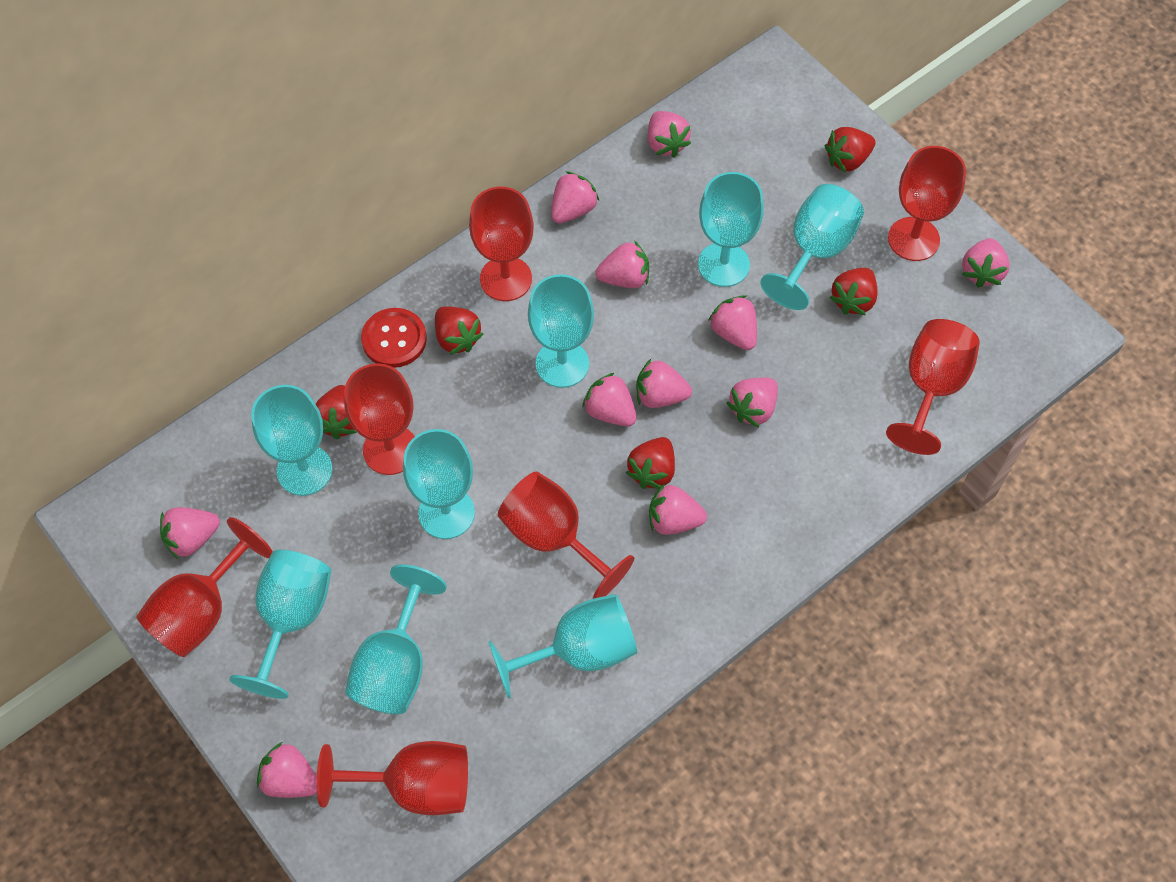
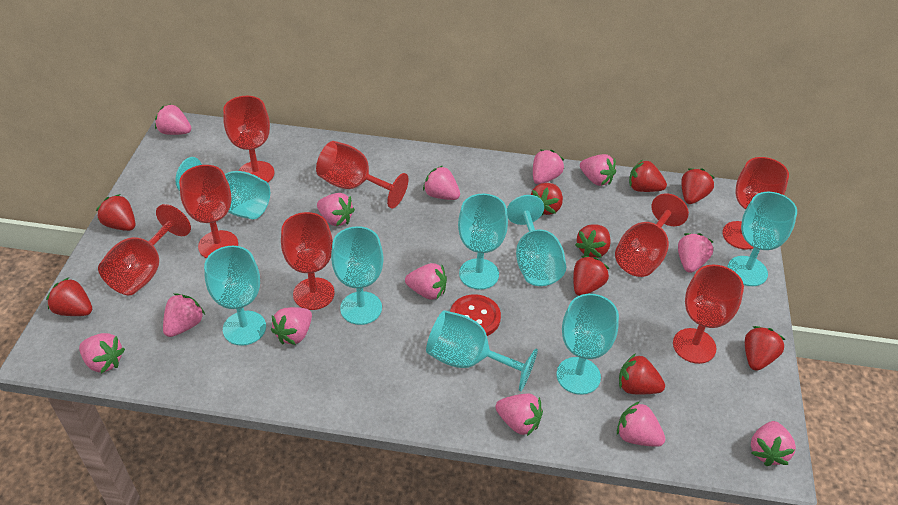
pink strawberry: [160,507,220,559] [257,742,317,798] [551,171,599,223] [582,373,637,427] [595,240,649,288] [636,359,692,408] [648,111,691,157] [649,483,707,535] [708,295,757,350] [727,378,778,427] [962,238,1010,288] = 11 -> [79,333,125,373] [155,104,191,135] [163,293,205,337] [271,307,312,345] [317,193,355,226] [405,263,447,300] [423,166,460,200] [495,394,543,436] [533,150,564,185] [580,154,616,186] [617,401,665,447] [678,233,713,273] [751,421,796,466] = 13
red goblet: [136,517,273,657] [316,741,468,815] [344,363,415,475] [469,187,534,301] [498,471,634,599] [886,319,980,455] [888,146,966,261] = 7 -> [98,204,191,295] [179,165,238,258] [223,96,274,183] [281,212,335,310] [316,141,409,209] [615,193,689,277] [673,265,744,364] [722,157,789,250] = 8
red strawberry: [316,385,357,439] [435,306,483,355] [626,437,675,489] [825,127,876,173] [829,268,878,315] = 5 -> [46,278,92,316] [96,194,135,231] [531,183,563,216] [573,256,609,296] [575,225,611,258] [619,353,665,395] [629,160,667,192] [681,168,715,204] [745,326,786,371] = 9

